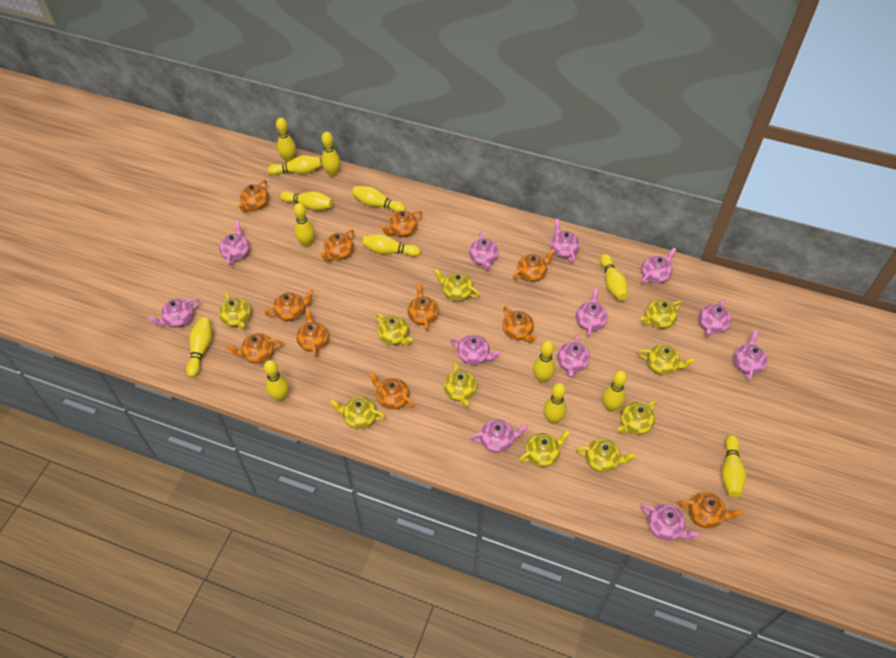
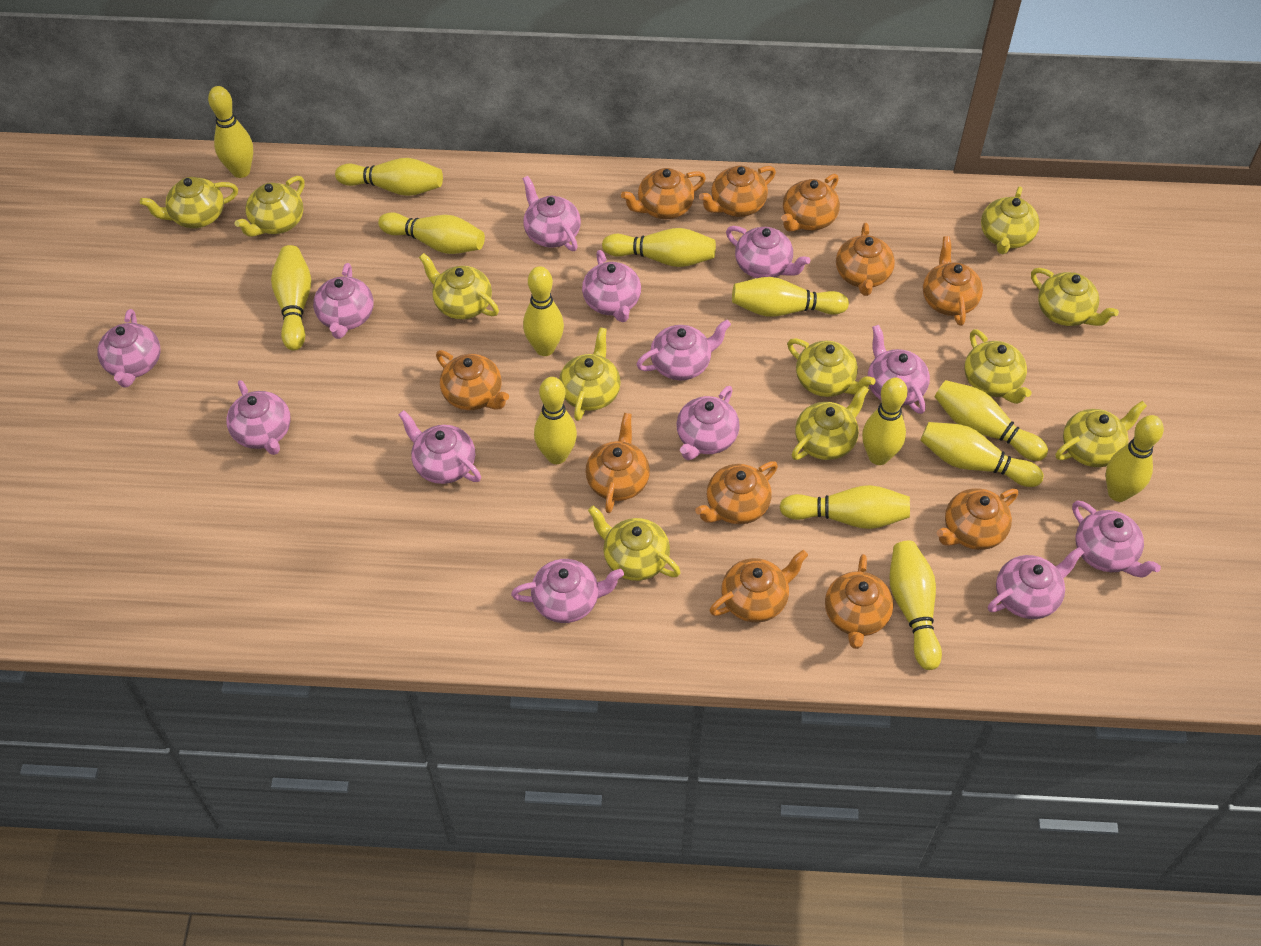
pink teapot: [148,298,199,328] [219,221,250,266] [450,335,501,365] [469,232,499,270] [470,419,528,453] [550,219,580,262] [557,334,590,378] [576,288,608,337] [641,248,677,284] [641,504,699,541] [699,299,731,337] [734,330,768,381] = 12 -> [97,309,161,388] [226,380,291,455] [313,263,374,339] [399,410,481,484] [511,559,624,623] [522,176,581,251] [582,250,641,322] [636,320,731,380] [676,386,740,460] [726,226,810,278] [868,325,930,414] [988,547,1084,619] [1072,500,1161,578] = 13
yellow teapot: [219,293,251,330] [330,397,386,429] [376,313,413,345] [434,268,480,301] [444,362,477,407] [519,430,571,467] [576,439,636,473] [618,401,657,435] [638,345,695,375] [640,300,682,329] = 10 -> [140,177,238,228] [234,176,305,237] [419,253,499,320] [559,327,621,421] [588,506,681,581] [787,338,876,397] [792,386,869,460] [964,329,1032,404] [981,186,1040,254] [1031,268,1119,326] [1056,401,1147,467] = 11

